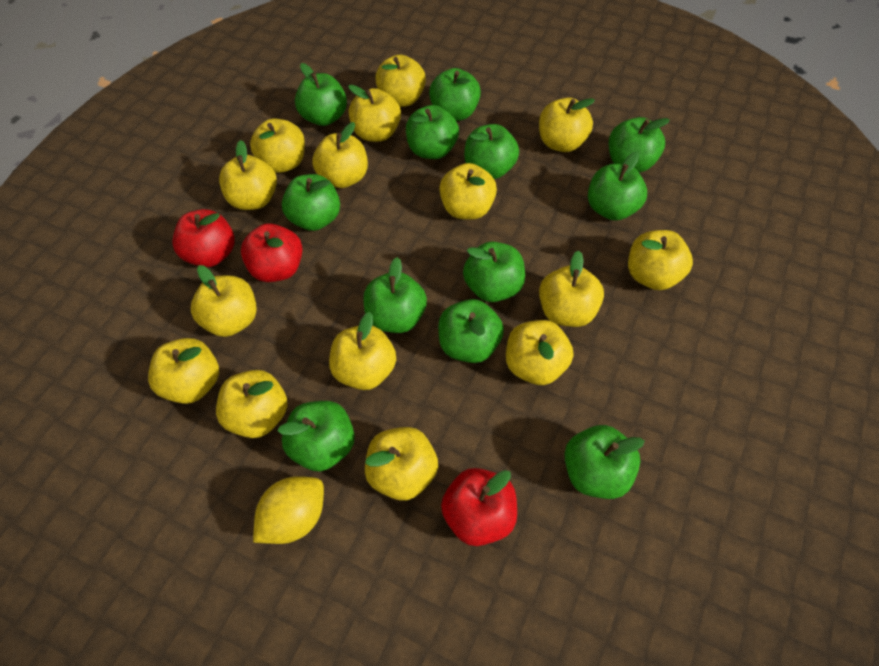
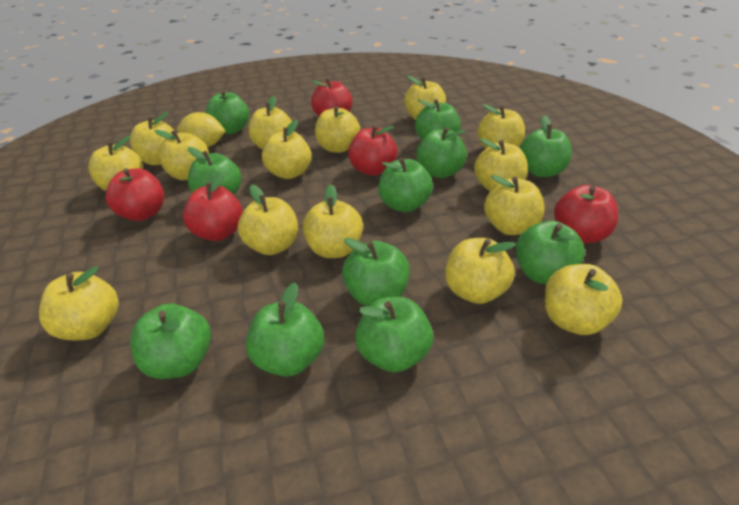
green apple: [278,401,355,471] [282,174,340,231] [295,63,347,126] [363,257,427,333] [406,105,459,159] [429,68,481,121] [438,299,504,363] [463,242,525,302] [464,124,519,179] [564,425,645,499] [588,151,647,221] [609,117,670,172] = 12 -> [130,304,211,379] [188,147,242,195] [205,90,249,134] [246,283,324,377] [342,238,410,306] [355,297,433,373] [378,158,433,212] [415,99,461,140] [416,127,467,178] [515,221,585,284] [520,115,572,177] = 11
red apple: [172,209,235,267] [241,223,302,282] [441,468,517,546] = 3 -> [105,168,164,221] [183,171,243,241] [311,78,352,117] [348,125,397,176] [554,185,618,243] = 5

